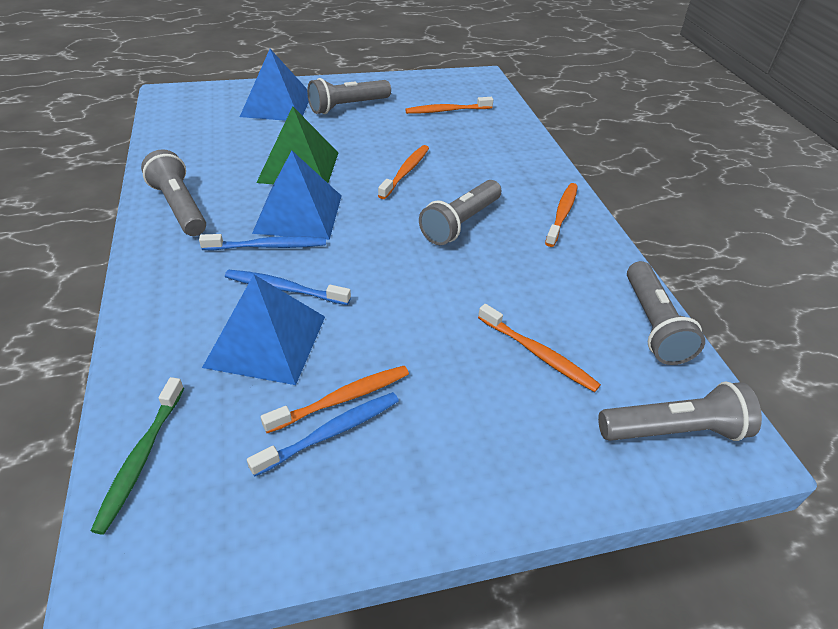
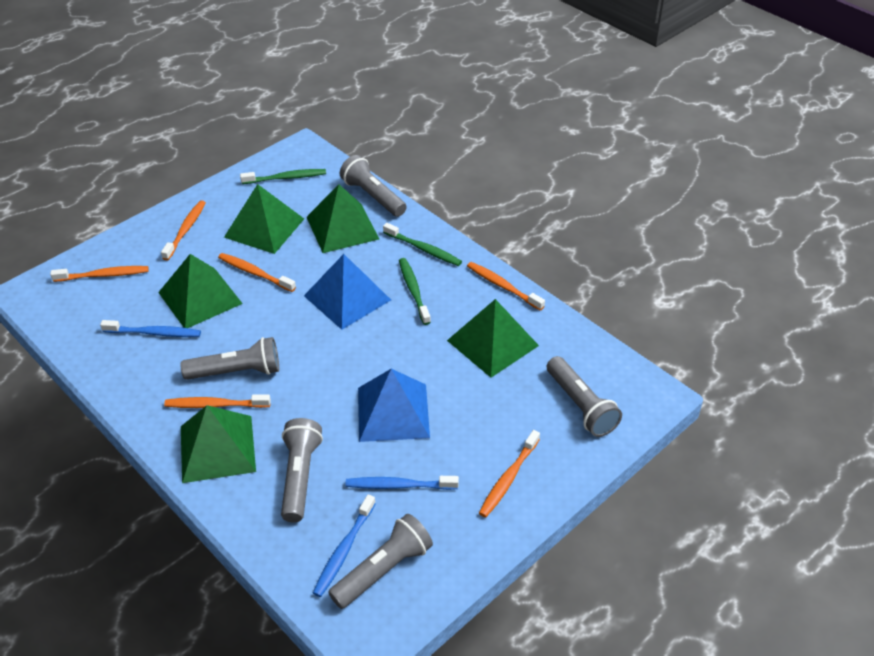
blue pyramid: [202,275,325,385] [240,49,309,121] [252,151,341,240] = 3 -> [304,254,391,330] [358,369,430,442] = 2
green pyramid: [256,106,338,184] = 1 -> [158,254,243,328] [181,405,256,483] [224,184,304,254] [307,184,379,253] [447,299,539,378] = 5
green toothbrush: [91,377,184,534] = 1 -> [240,169,326,184] [383,223,462,266] [399,258,431,325] = 3
orange toothbrush: [261,366,409,433] [378,145,429,199] [405,97,493,114] [478,304,601,392] [545,183,578,247] = 5 -> [50,266,149,282] [161,200,206,260] [164,394,271,408] [218,253,296,292] [467,262,545,311] [479,430,540,517] = 6

